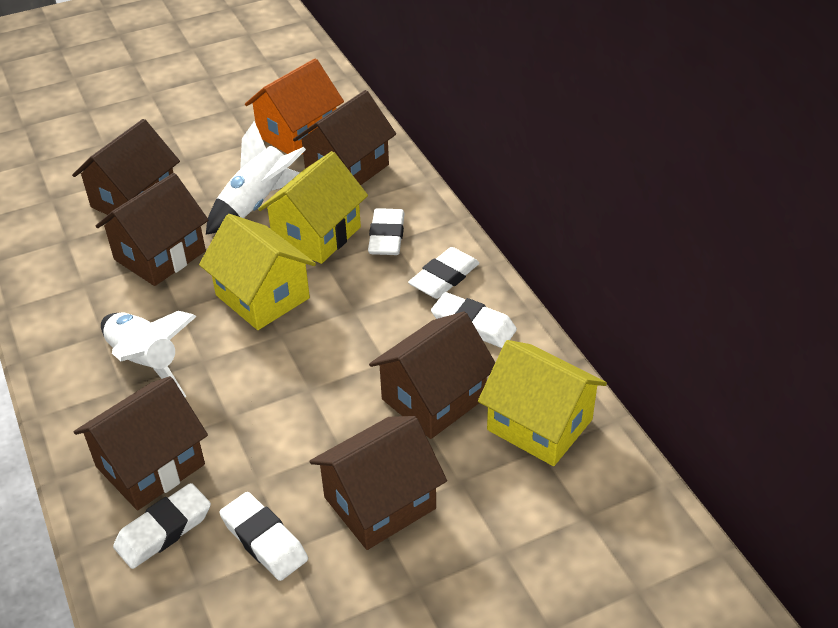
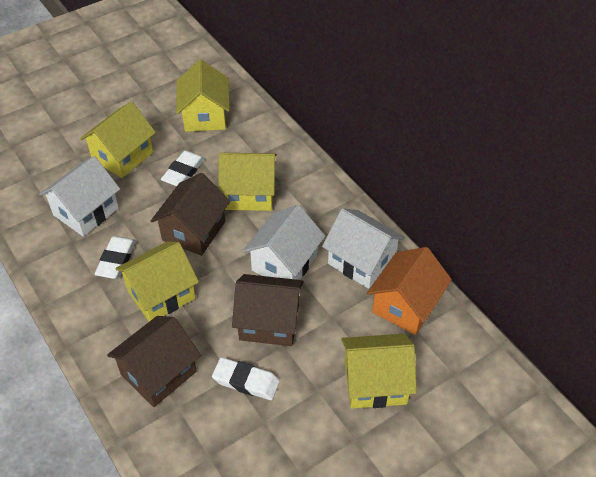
brown house: [72,119,180,215] [74,376,208,510] [96,173,208,286] [293,90,396,185] [310,416,447,550] [369,311,495,439] = 6 -> [107,316,201,407] [151,173,230,256] [232,274,304,346] = 3
white eraser: [113,483,211,569] [219,492,308,581] [368,208,405,255] [408,247,479,299] [431,292,517,348] = 5 -> [94,236,136,279] [161,151,205,186] [212,357,280,400] = 3
white house: none = 0 -> [39,156,120,237] [243,205,325,280] [322,208,405,289] = 3
white rocket: [101,311,197,397] [206,121,306,234] = 2 -> none = 0
yellow house: [199,214,316,330] [258,151,368,264] [478,340,607,466] = 3 -> [80,101,156,178] [115,241,199,322] [176,60,230,132] [218,153,277,211] [341,334,417,409] = 5

